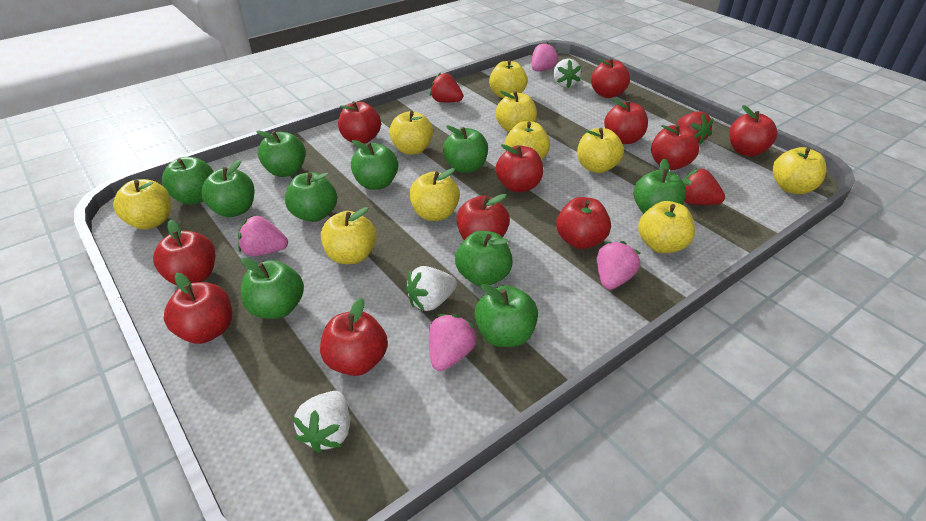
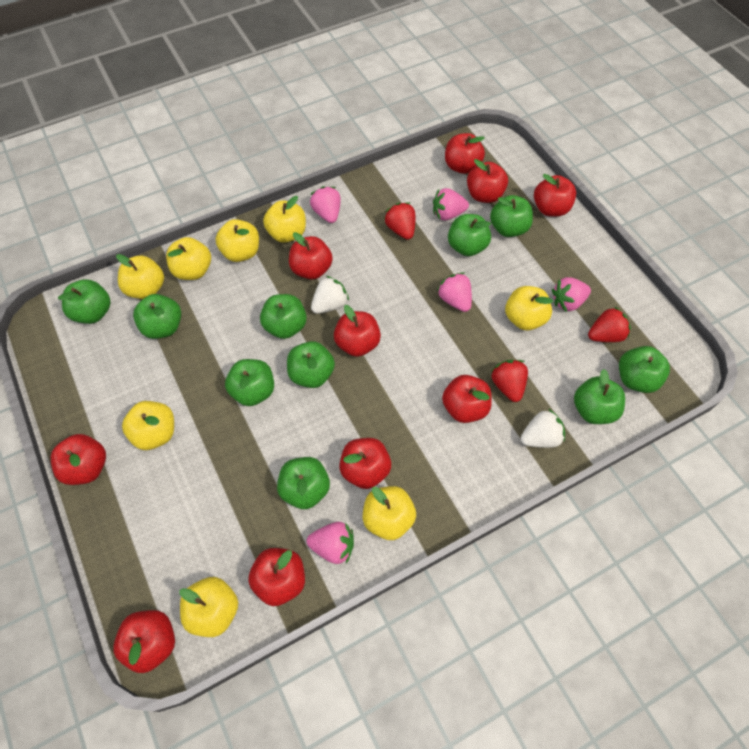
pink strawberry: [238,215,288,256] [429,314,477,371] [532,42,558,71] [597,241,641,290] = 4 -> [307,522,354,564] [310,186,341,223] [433,188,469,220] [437,272,472,312] [552,277,591,312] = 5
red apple: [153,219,216,285] [164,273,232,344] [320,297,388,376] [338,101,381,144] [457,194,510,240] [496,144,543,192] [556,197,611,249] [591,58,630,98] [604,98,648,144] [651,124,699,170] [729,105,777,156] = 11 -> [51,434,106,485] [113,610,175,673] [248,548,305,606] [289,232,333,280] [334,305,381,357] [339,438,391,489] [442,375,492,423] [445,133,485,174] [467,159,508,203] [534,174,576,217] = 10
white strawberry: [293,391,350,453] [406,266,457,311] [553,58,581,88] = 3 -> [311,276,349,314] [520,409,565,448] = 2
yellow apple: [113,179,171,230] [321,207,377,264] [389,111,433,155] [409,168,460,221] [489,60,527,98] [495,91,537,132] [505,121,550,160] [577,128,624,173] [638,201,695,253] [773,147,827,194] = 10 -> [116,254,164,299] [122,401,174,450] [166,237,211,280] [179,577,238,637] [216,219,259,262] [263,196,306,243] [363,486,416,540] [505,286,553,330] = 8

